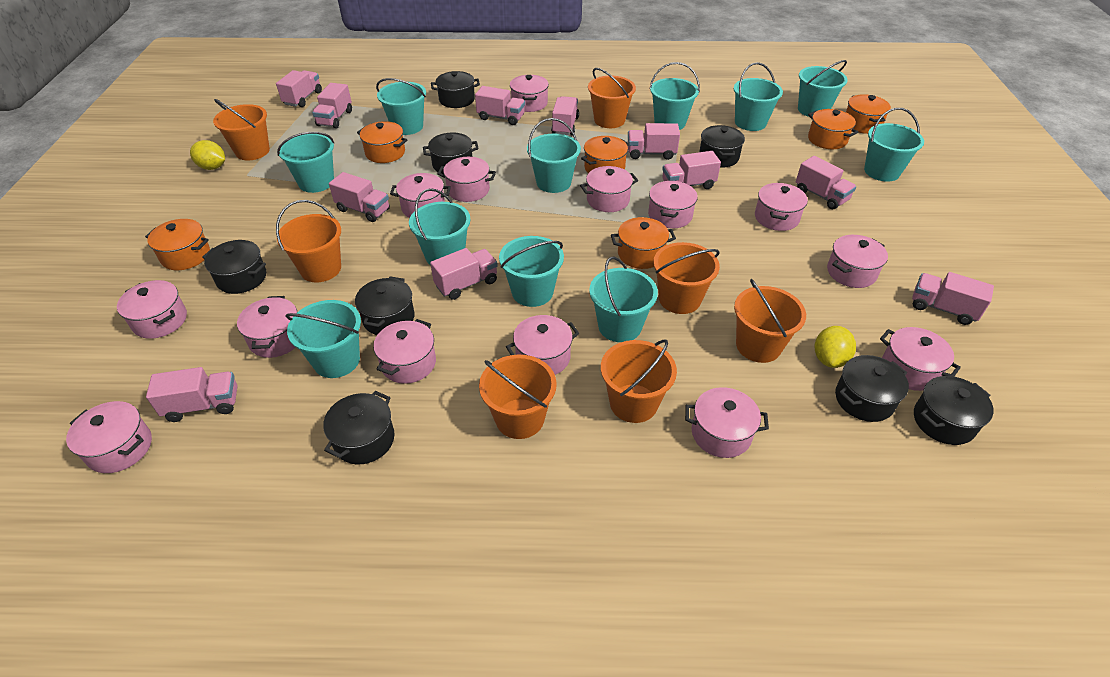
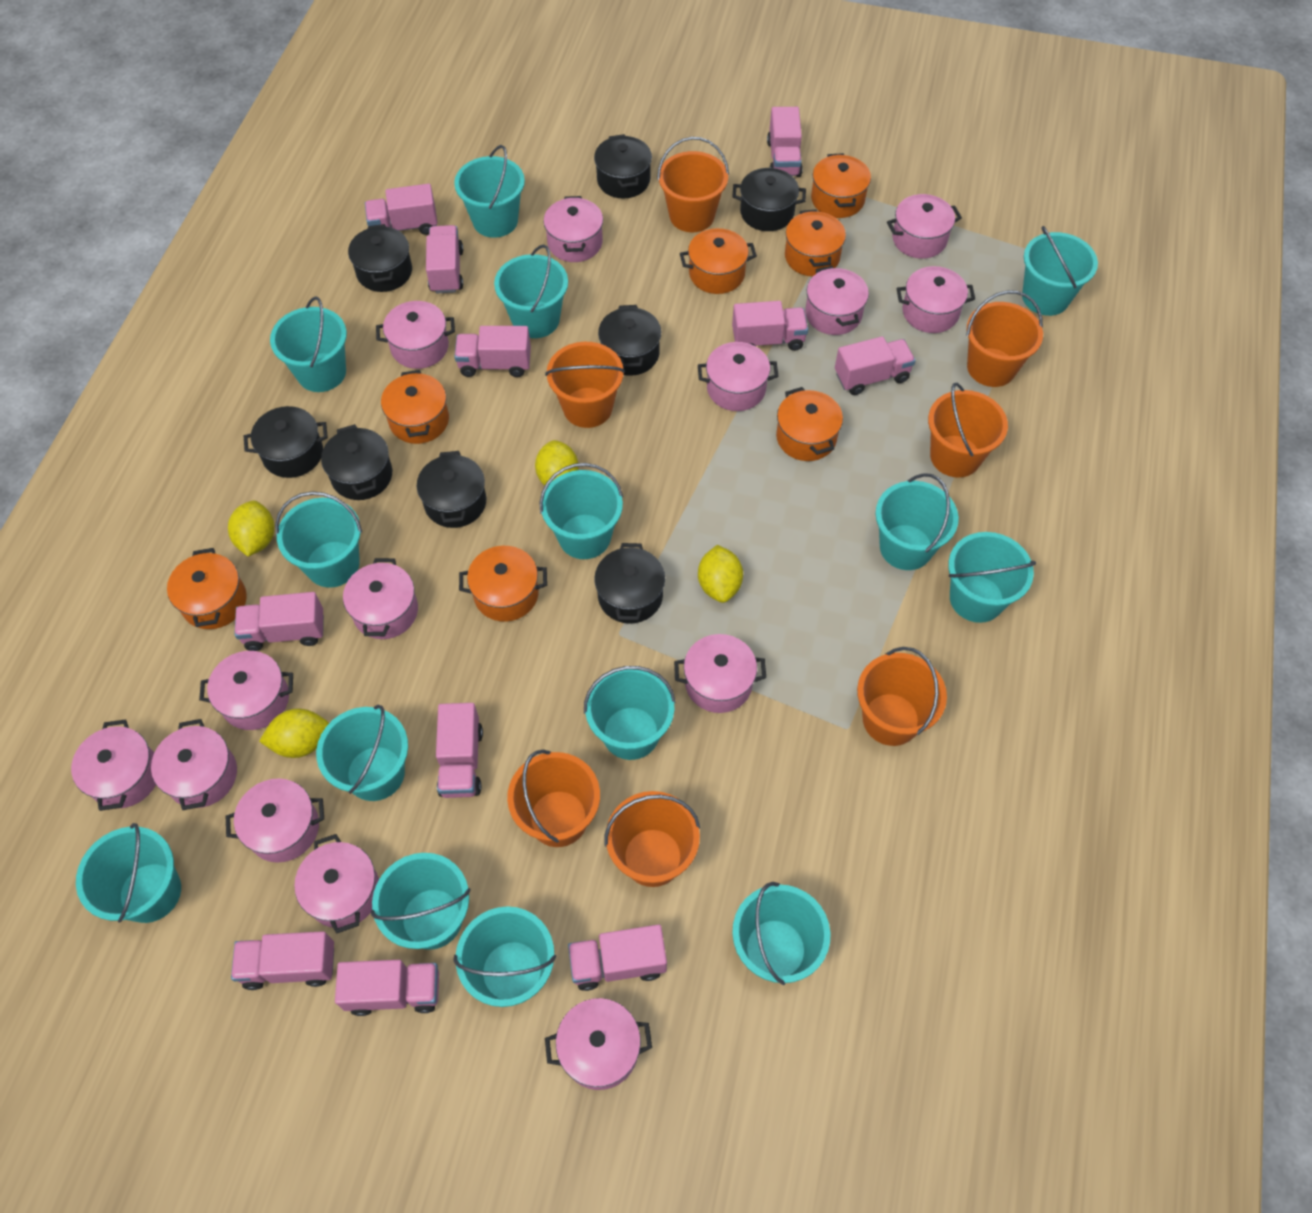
orange pot: [145,219,210,270] [357,121,407,163] [581,136,630,173] [611,217,676,269] [808,109,858,149] [846,94,891,134] = 6 -> [167,548,247,629] [381,370,449,444] [459,546,547,622] [680,228,757,294] [776,387,843,461] [785,209,846,276] [811,153,871,218] = 7
turquoise bucket: [277,132,334,193] [285,300,361,378] [376,78,426,135] [409,188,471,266] [499,236,564,307] [527,118,581,193] [589,256,658,342] [649,62,700,130] [734,62,783,131] [798,60,848,117] [864,108,924,182] = 11 -> [76,823,181,923] [270,296,347,392] [275,491,362,588] [316,705,408,801] [371,853,471,950] [454,145,525,238] [454,906,556,1007] [494,244,568,338] [539,463,623,559] [584,666,676,760] [732,882,830,985] [875,473,959,570] [948,532,1036,623] [1022,226,1098,316] = 14
yellow lemon: [190,140,225,170] [815,326,856,368] = 2 -> [228,500,275,556] [259,709,329,758] [535,440,579,486] [698,545,743,603] = 4

